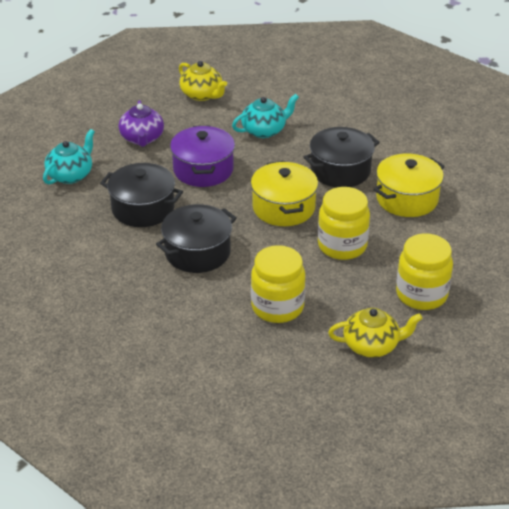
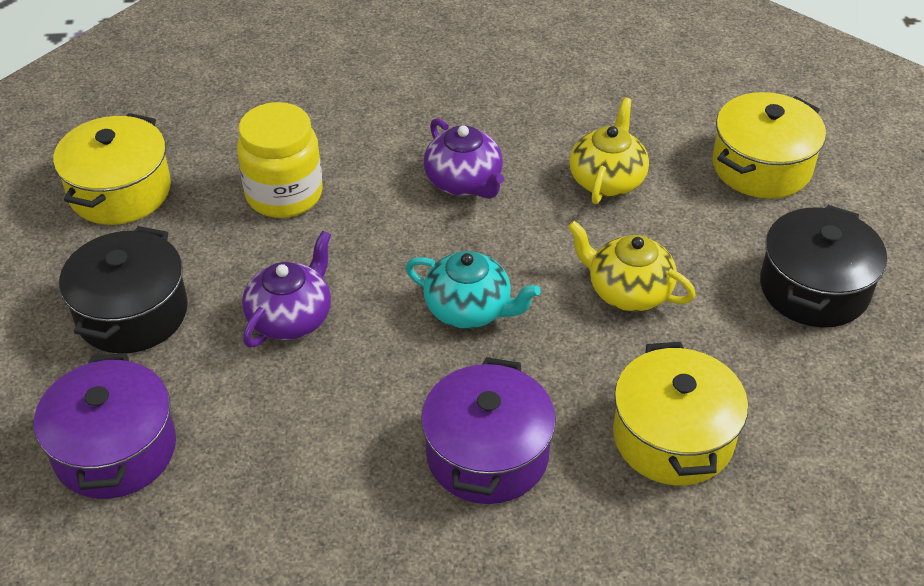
black pot: [100,163,183,227] [156,204,237,273] [304,127,380,187] = 3 -> [59,226,188,354] [760,205,887,327] = 2
purple pot: [170,125,235,187] = 1 -> [34,353,176,499] [421,357,556,504] = 2
purple teapot: [119,100,164,147] = 1 -> [242,231,331,347] [424,118,504,199] = 2
turquoise teapot: [43,129,95,184] [232,94,299,138] = 2 -> [405,251,540,329] = 1
yellow jar: [251,245,305,323] [318,187,370,260] [396,233,453,310] = 3 -> [237,102,323,218] = 1
yellow pot: [251,161,318,226] [374,154,445,217] = 2 -> [53,113,171,225] [613,342,748,485] [712,92,826,199] = 3

